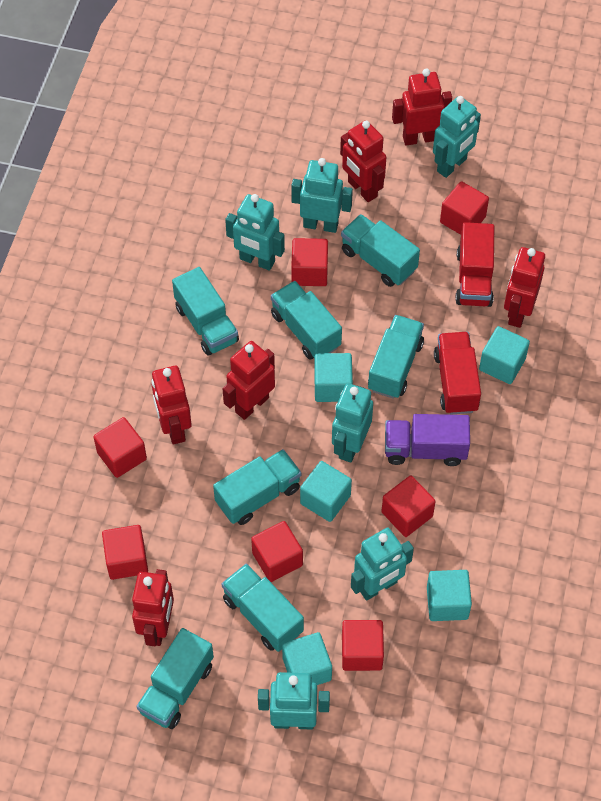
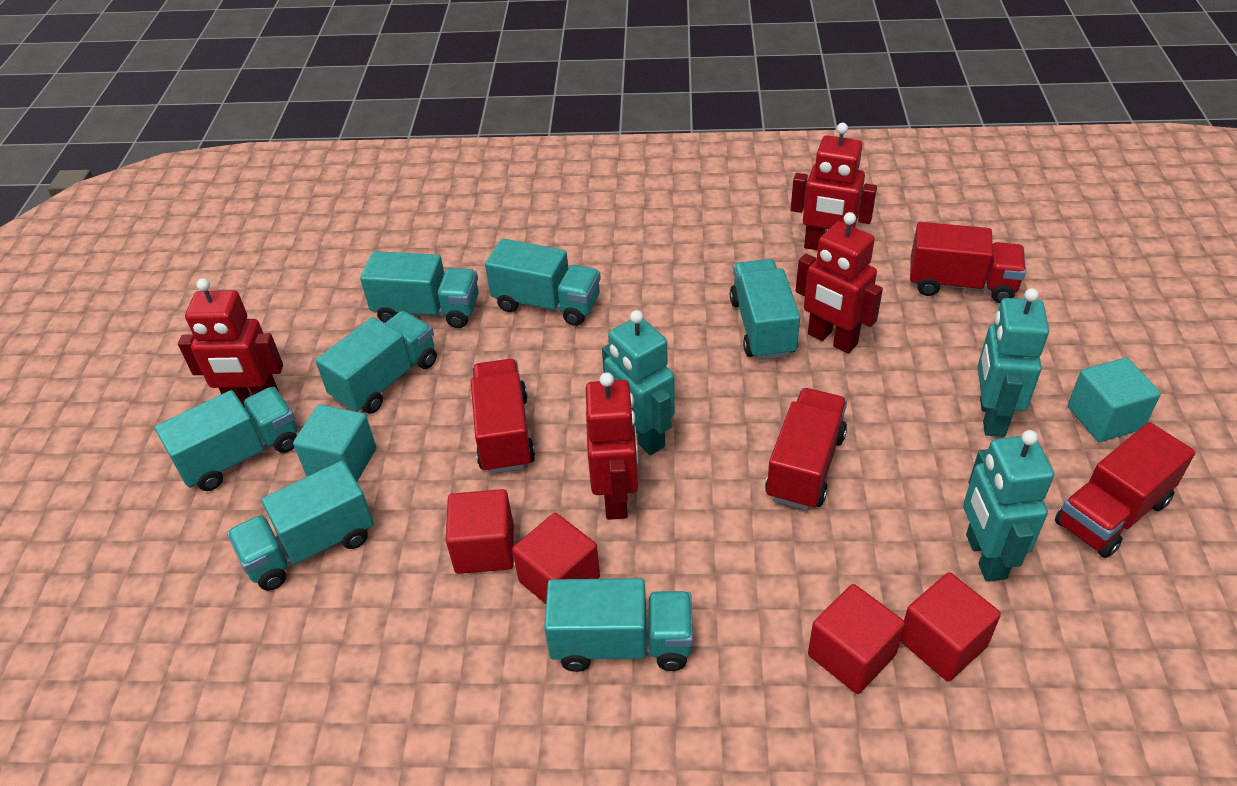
purple truck: [385,414,470,466] = 1 -> none = 0
red cube: [93,417,147,478] [102,525,148,580] [251,521,303,582] [291,238,328,286] [342,620,384,671] [382,475,436,537] [440,181,489,235] = 7 -> [446,489,514,574] [512,513,600,604] [808,584,905,694] [900,572,1001,681] = 4
red robot: [132,569,174,646] [152,366,192,444] [222,341,275,420] [340,120,386,202] [392,69,452,146] [504,247,545,328] = 6 -> [178,278,283,408] [586,373,638,520] [791,123,877,250] [795,212,883,354] = 4
red truck: [434,332,481,415] [455,222,494,307] = 2 -> [471,359,535,474] [765,388,847,510] [910,222,1026,303] [1055,422,1196,558] = 4
turquoise cube: [282,632,332,685] [300,461,352,522] [314,353,353,402] [427,570,472,621] [479,326,530,384] = 5 -> [293,404,376,481] [1068,357,1161,442] = 2
turquoise robot: [225,194,285,271] [258,672,330,730] [291,158,353,233] [332,383,373,462] [351,528,414,601] [433,96,481,178] = 6 -> [602,310,675,455] [963,430,1054,582] [977,288,1049,437] = 3

